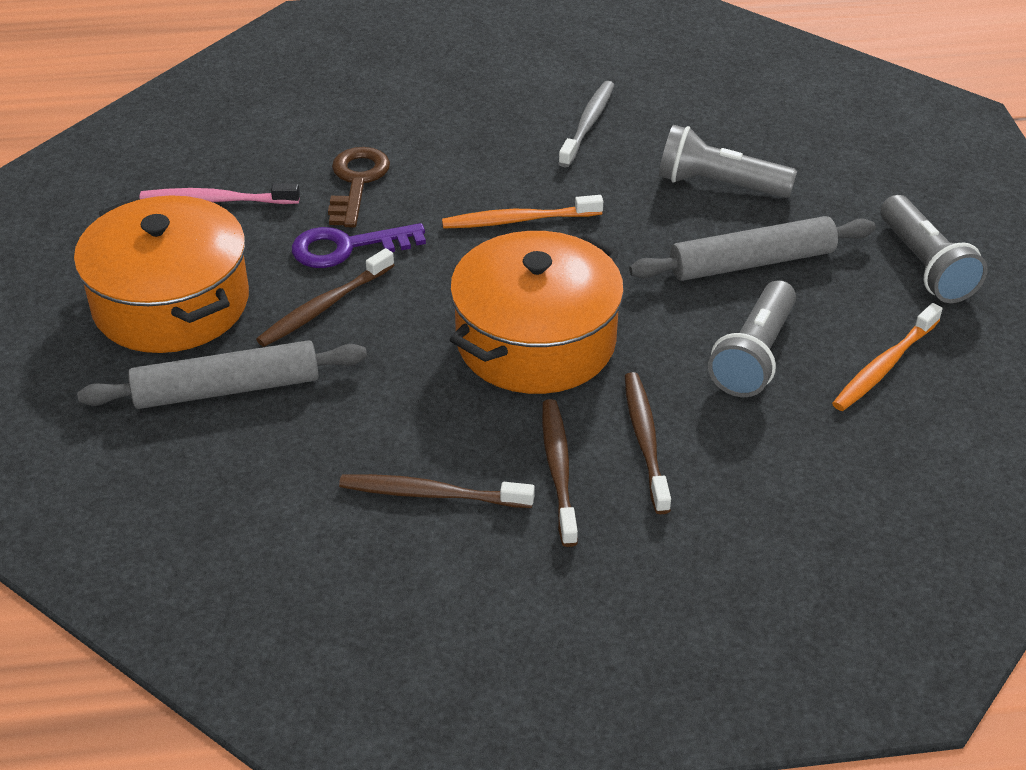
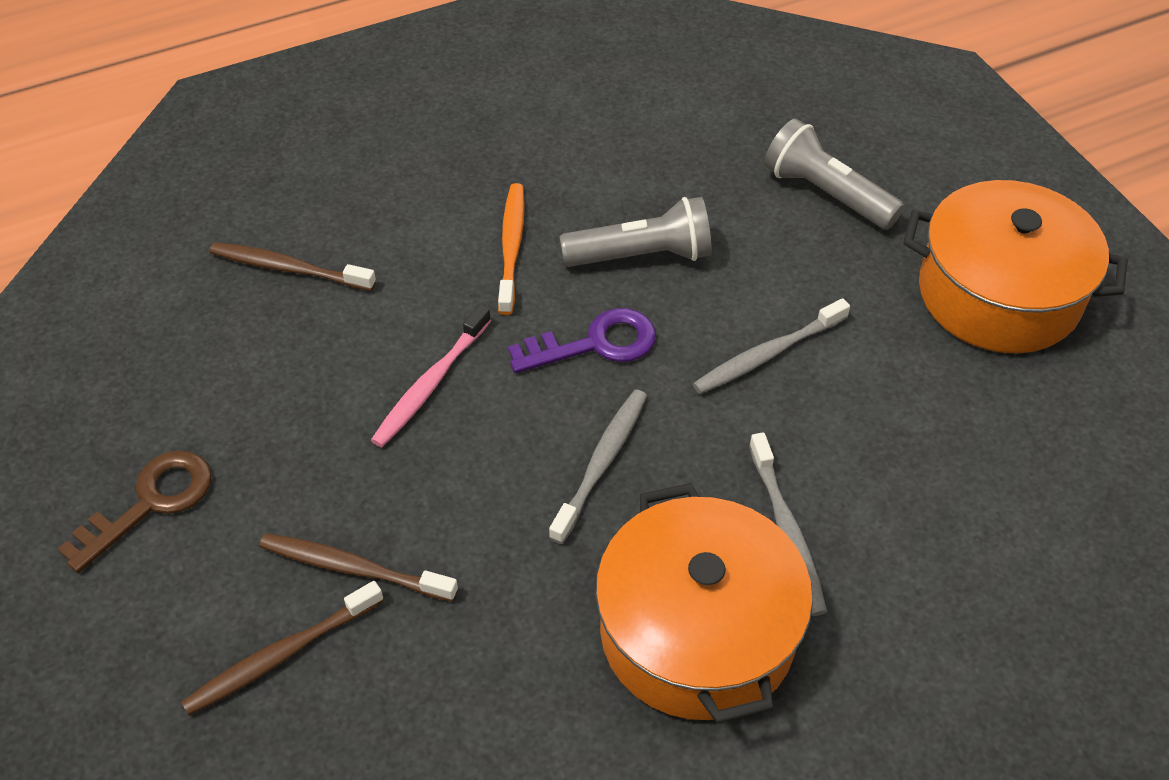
brown toothbrush: [256,248,395,347] [339,474,535,508] [542,399,578,547] [625,372,671,514] = 4 -> [181,581,384,715] [209,242,376,291] [259,533,458,602] = 3
grey flashlight: [659,125,797,198] [708,280,796,397] [881,195,988,303] = 3 -> [559,197,712,267] [764,118,904,230] = 2
grey rolling pin: [77,340,367,409] [629,216,876,281] = 2 -> none = 0
grey toothbrush: [558,81,614,168] = 1 -> [549,389,647,544] [693,298,850,394] [749,432,827,616] = 3
orange toothbrush: [442,195,603,229] [832,303,942,411] = 2 -> [498,183,525,315] = 1

